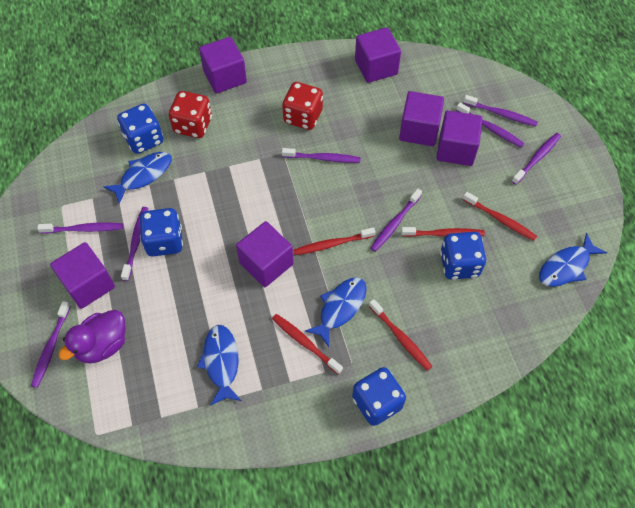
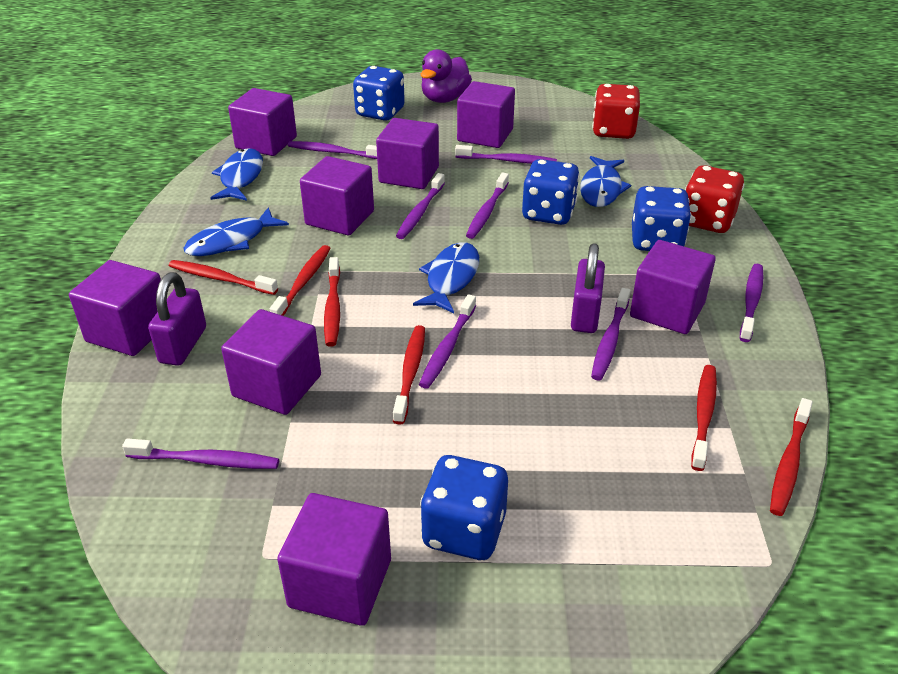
purple cube: [50,242,115,309] [199,37,247,94] [236,221,293,287] [355,27,401,83] [399,91,444,146] [437,111,483,166] = 6 -> [69,260,161,356] [221,309,321,415] [228,88,297,156] [277,493,391,626] [300,156,374,235] [376,118,439,189] [457,81,515,148] [630,240,716,334] = 8
purple padlock: none = 0 -> [148,272,206,366] [571,243,605,333] = 2
red toothbrush: [272,314,343,375] [294,227,376,255] [369,299,433,371] [401,227,485,237] [463,192,537,241] = 5 -> [169,260,278,295] [270,245,331,316] [324,257,340,347] [393,325,425,425] [691,365,717,471] [770,398,813,516] = 6

